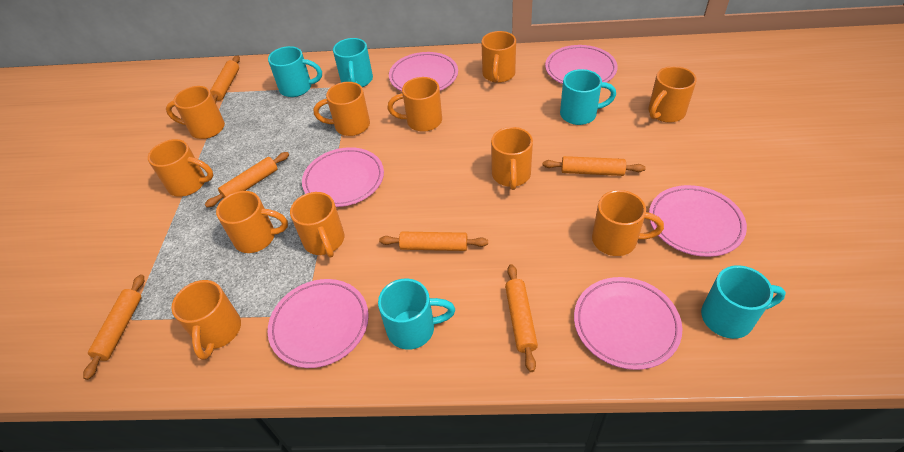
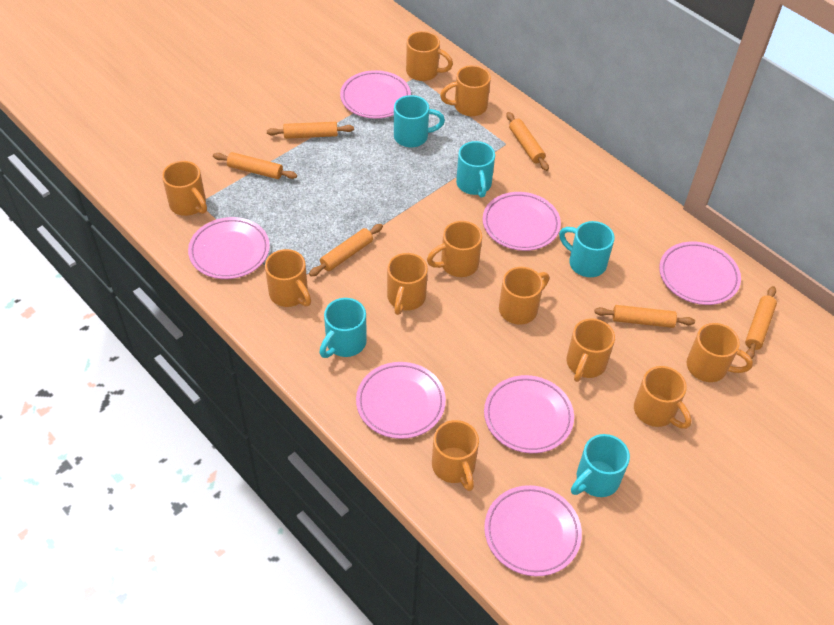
pink plate: [268,279,369,368] [302,147,384,207] [389,52,458,91] [545,45,618,84] [574,277,682,370] [649,185,747,257] = 6 -> [188,217,270,279] [340,70,411,119] [356,362,446,439] [483,192,561,251] [484,375,574,453] [484,485,582,576] [659,241,741,305] = 7

